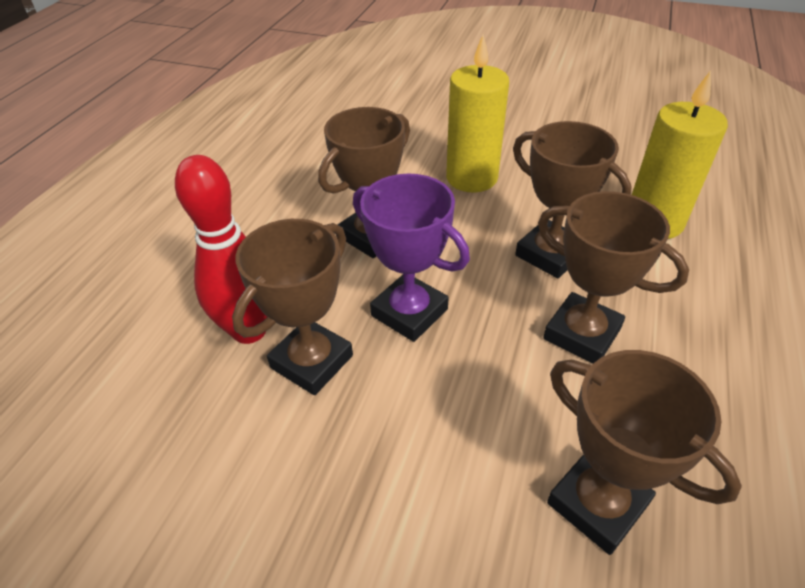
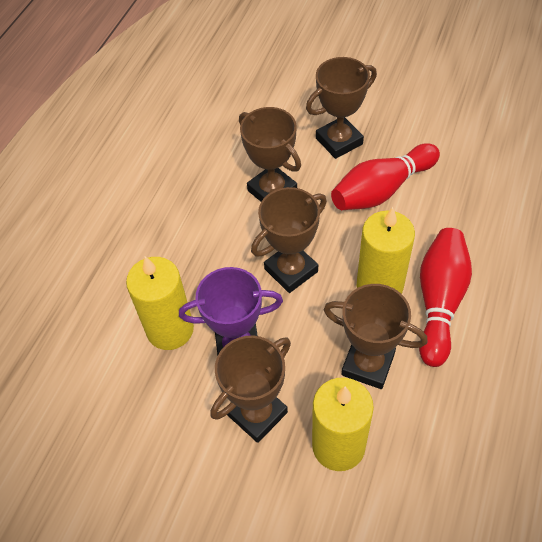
red bowling pin: [175,155,267,344] = 1 -> [331,143,440,210] [419,228,472,367] = 2
yellow candle: [446,35,509,192] [632,70,728,239] = 2 -> [126,256,194,350] [312,378,374,471] [357,207,415,294] = 3

